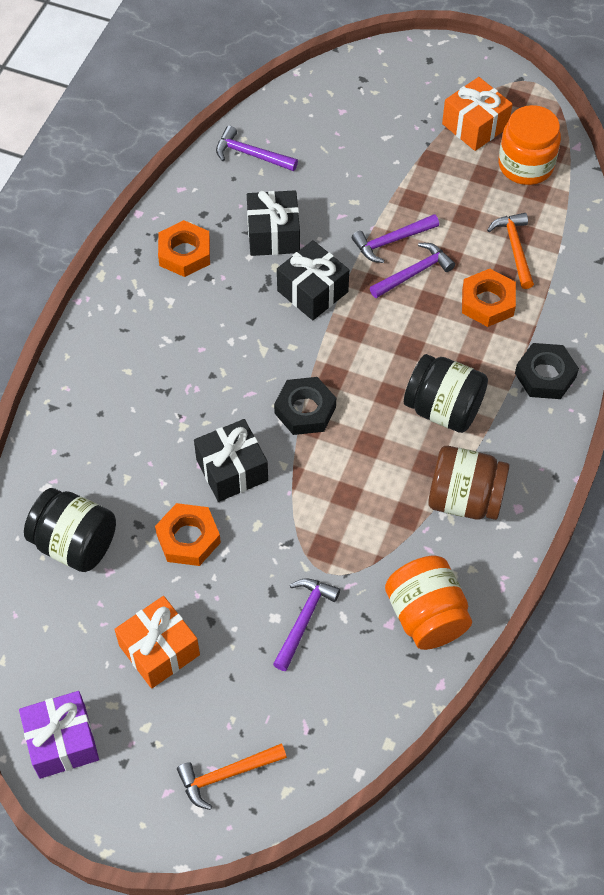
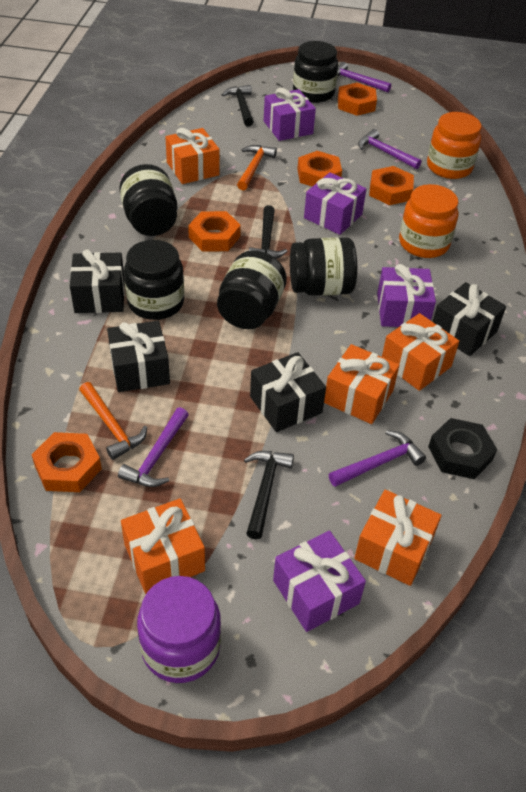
black gift: [194,419,268,502] [247,190,300,256] [277,240,349,320] = 3 -> [70,249,125,313] [107,321,170,392] [250,352,326,432] [433,282,506,356] = 4
black hammer: none = 0 -> [222,85,254,127] [244,451,294,540] [249,205,287,259] = 3
black jar: [24,488,116,572] [404,354,488,433] = 2 -> [119,164,177,236] [124,240,184,320] [217,250,287,329] [290,237,357,296] [293,41,338,103] = 5
black nut: [274,377,336,435] [515,343,579,399] = 2 -> [428,418,497,479] = 1
brown jar: [428,446,510,520] = 1 -> none = 0
orange gift: [114,596,200,689] [442,77,513,151] = 2 -> [121,498,205,594] [165,128,220,184] [324,344,400,424] [354,490,442,586] [382,313,459,391] = 5
orange nut: [155,503,221,566] [158,220,210,277] [462,269,516,327] = 3 -> [32,432,102,492] [188,211,241,252] [297,151,342,187] [338,82,377,116] [369,166,414,205] = 5
purple gift: [19,691,99,779] = 1 -> [264,88,316,141] [273,531,366,632] [304,172,366,235] [377,264,436,327] = 4
purple jar: none = 0 -> [137,576,221,683] = 1

